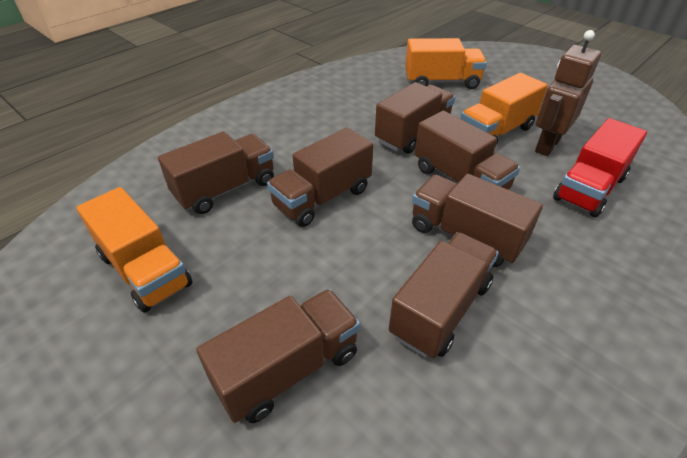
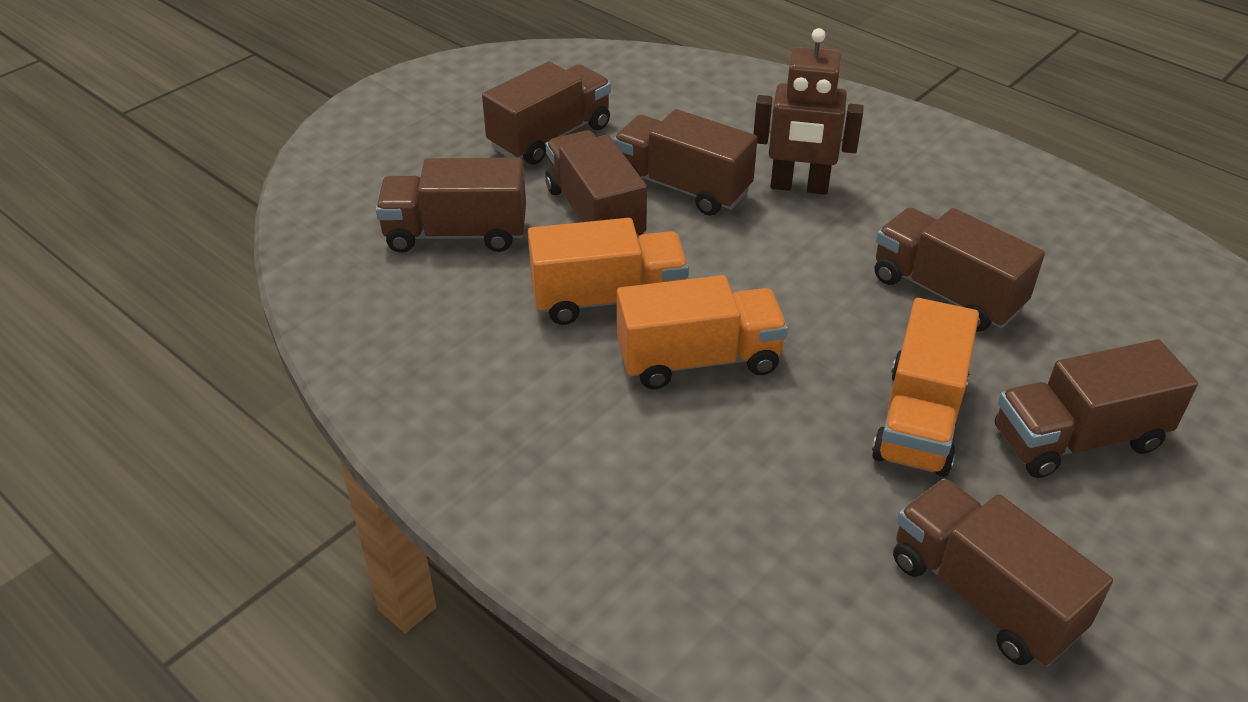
red truck: [553,118,647,217] = 1 -> none = 0

